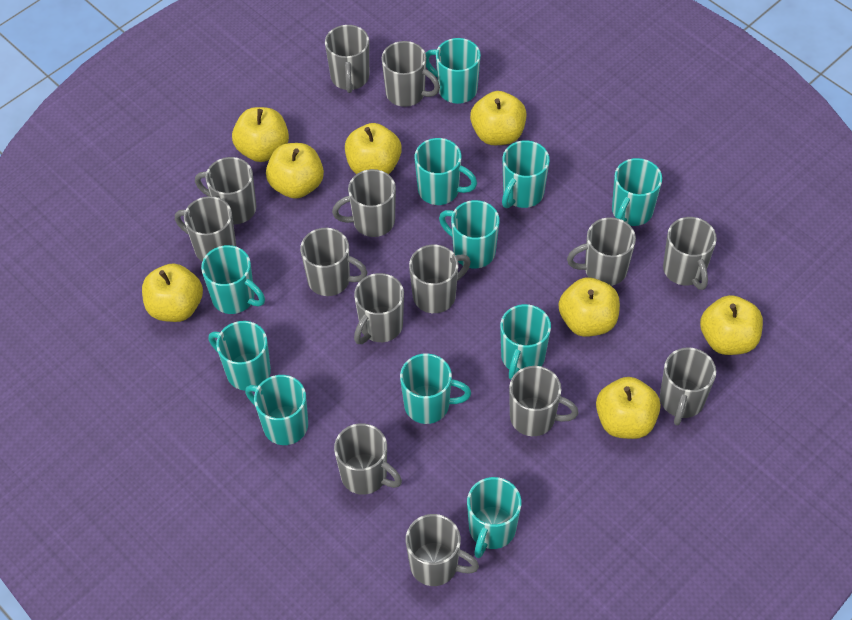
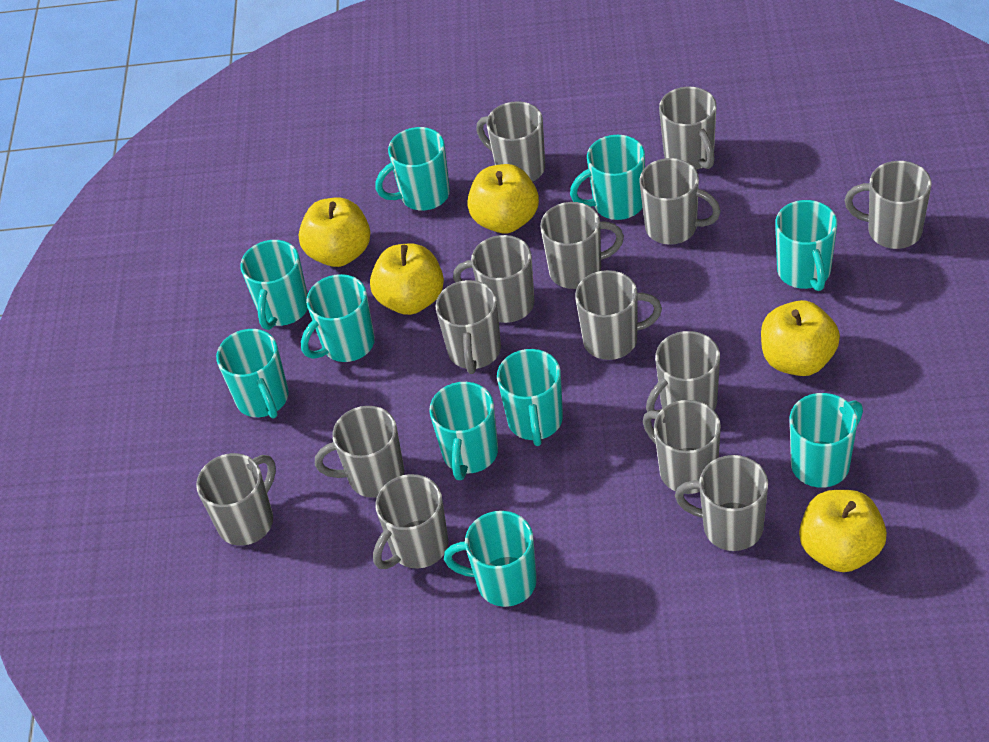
turquoise mug: [201,245,265,314] [209,321,271,391] [245,375,308,445] [400,354,471,424] [415,138,477,205] [426,38,481,104] [439,200,500,269] [467,477,521,558] [500,304,551,380] [502,140,550,208] [612,158,662,226] = 11 -> [216,329,289,419] [240,240,308,330] [301,274,375,362] [375,127,450,210] [429,382,498,480] [444,511,537,607] [497,349,563,446] [570,135,645,220] [775,200,837,291] [789,393,863,488] = 10
yellow apple: [142,263,203,322] [232,107,289,162] [266,143,324,199] [345,123,402,174] [470,91,527,145] [559,277,620,337] [596,377,661,439] [700,295,763,355] = 8 -> [299,197,370,267] [370,243,444,315] [467,164,539,233] [761,300,840,376] [799,490,887,572] = 5

